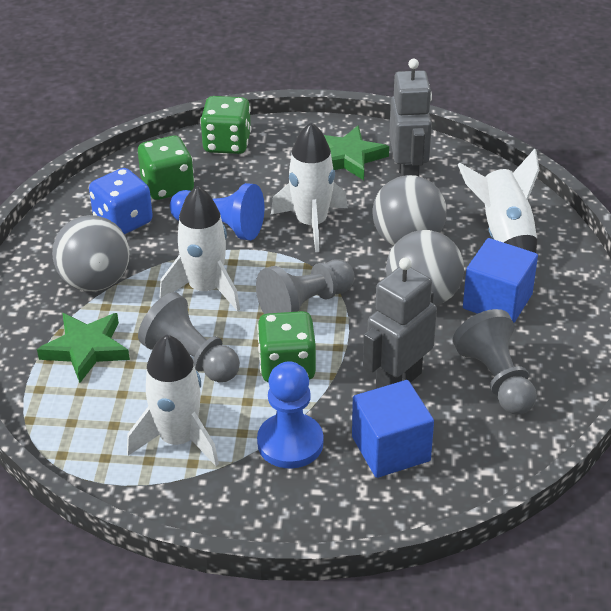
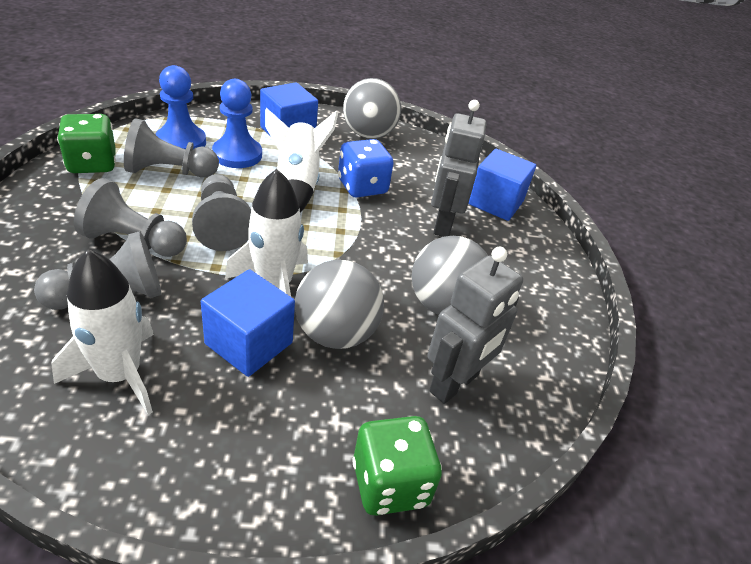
blue cube: [352,380,434,478] [463,238,538,323] = 2 -> [201,269,295,377] [260,82,318,137] [468,149,536,221] = 3
green dice: [138,136,194,200] [200,96,251,154] [257,311,316,382] = 3 -> [57,114,116,173] [353,416,442,516] = 2
green star: [37,313,130,383] [324,125,389,180] = 2 -> none = 0
grey pawn: [138,292,240,382] [256,259,355,314] [453,309,537,415] = 3 -> [34,231,161,310] [74,178,187,257] [124,118,219,178] [192,174,251,251] = 4
white rocket: [127,334,219,466] [160,186,240,311] [271,122,348,252] [458,149,539,253] = 4 -> [51,249,154,415] [225,169,308,297] [265,108,338,212] = 3

